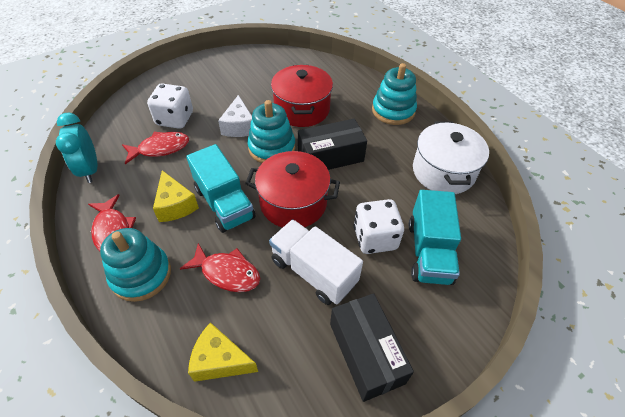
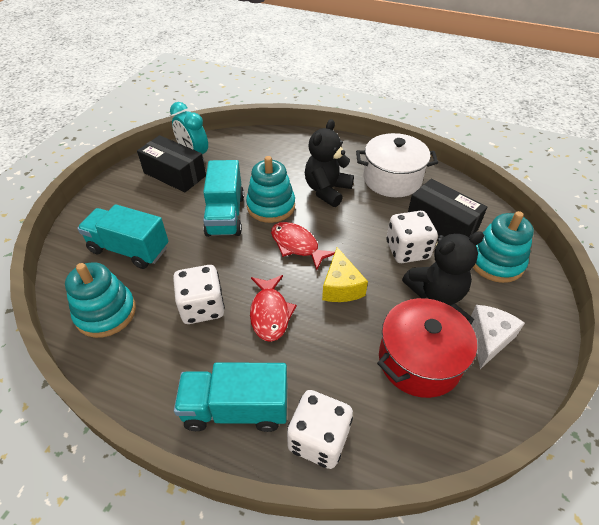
black teddy bear: none = 0 -> [305,119,354,207] [402,231,484,305] = 2
red fish: [88,194,136,251] [122,132,189,164] [180,243,260,292] = 3 -> [250,275,297,342] [271,222,335,270] = 2
red pot: [245,151,340,228] [271,65,333,127] = 2 -> [377,298,477,398] = 1
turquoise truck: [186,144,256,233] [409,190,461,285] = 2 -> [77,204,169,269] [174,362,287,432] [203,160,244,237] = 3
white dice: [147,83,193,129] [354,199,404,254] = 2 -> [173,265,225,324] [287,390,353,469] [386,211,438,263] = 3
white truck: [269,219,363,305] = 1 -> none = 0
yellow cheese: [153,170,199,222] [188,322,258,382] = 2 -> [322,247,368,302] = 1

